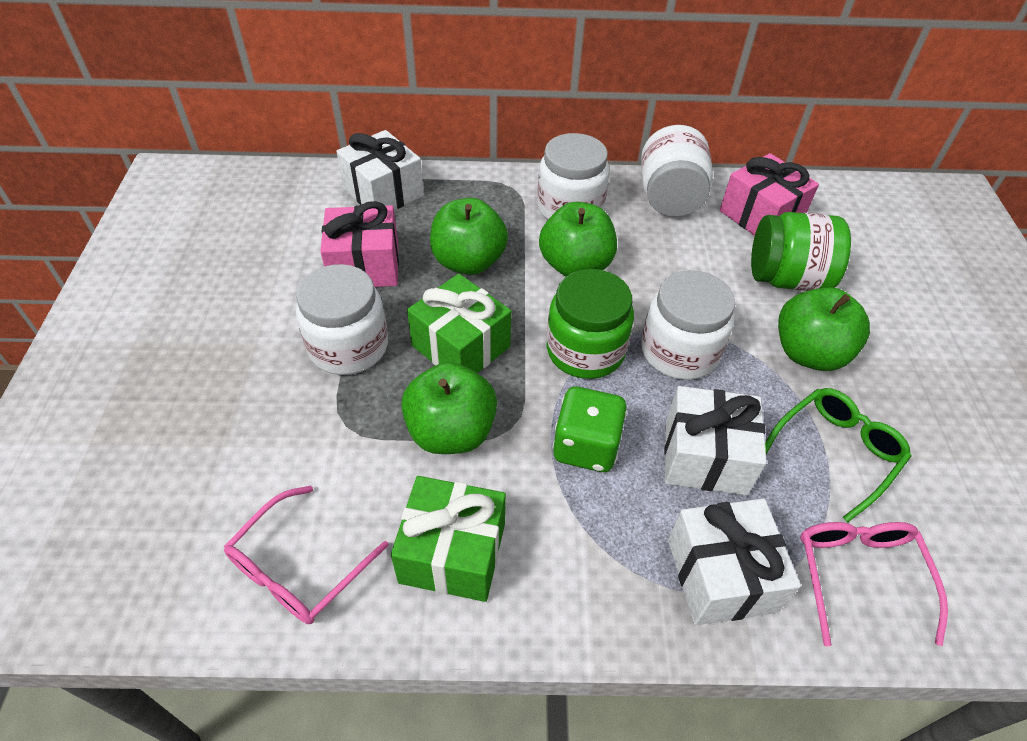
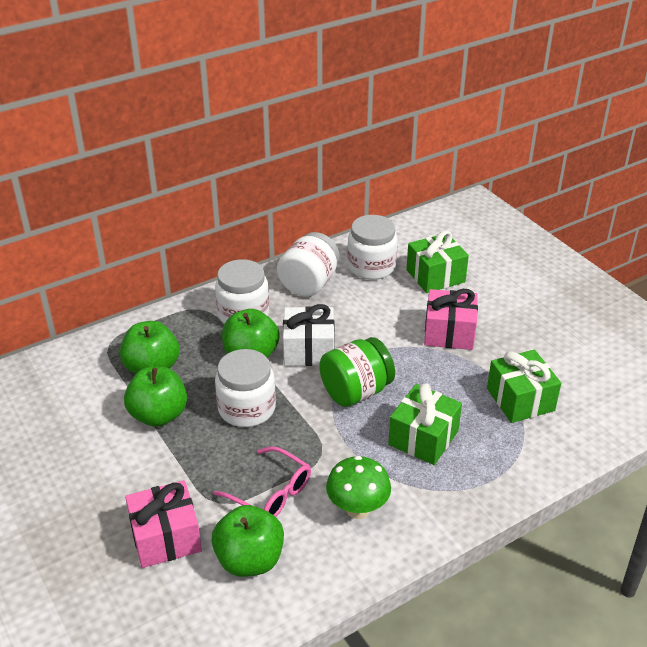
green dice: [553,387,627,472] = 1 -> none = 0
green gift: [391,476,506,602] [407,274,511,373] = 2 -> [388,383,462,465] [406,230,469,293] [487,350,561,423] = 3
green glasses: [765,388,912,523] = 1 -> none = 0
green jar: [547,269,634,379] [751,212,851,291] = 2 -> [319,337,395,407] = 1
green mushroom: none = 0 -> [326,456,391,519] = 1
pink glasses: [224,486,389,624] [800,522,948,646] = 2 -> [214,446,311,517] = 1
white gift: [336,130,424,210] [665,386,767,495] [668,498,801,625] = 3 -> [283,304,334,366] = 1

